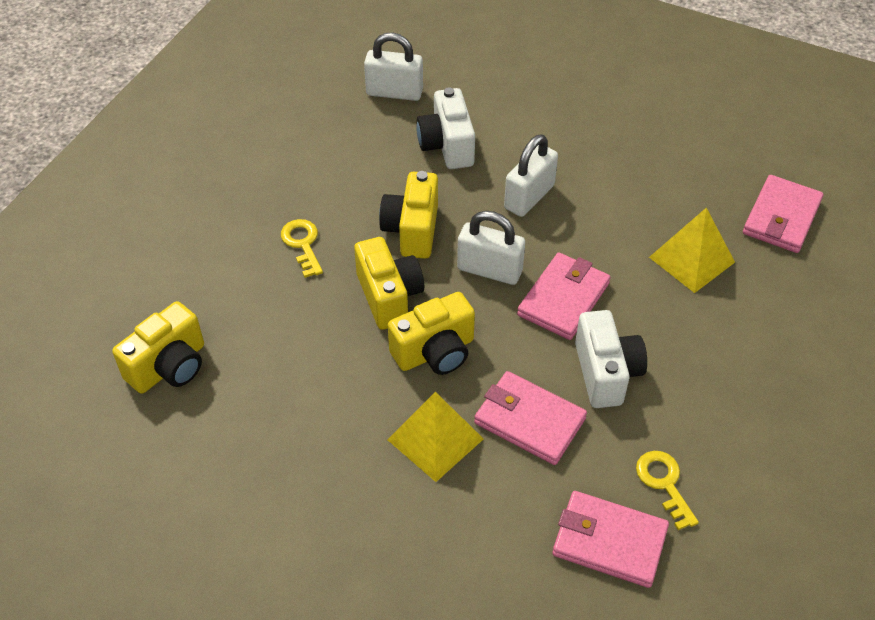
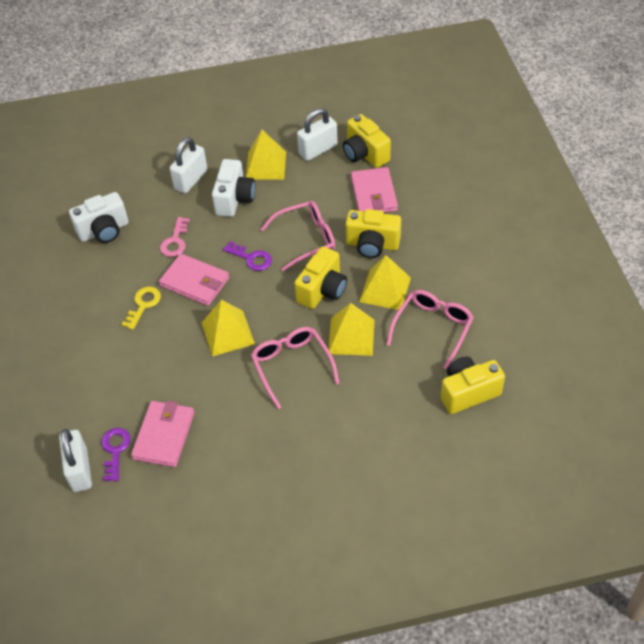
pink glasses: none = 0 -> [251,327,339,409] [261,201,335,271] [386,290,474,370] = 3
pink key: none = 0 -> [160,217,190,257] = 1
pink wallet: [474,371,587,465] [517,252,611,340] [553,491,669,588] [743,175,823,253] = 4 -> [131,401,194,467] [159,254,229,306] [351,167,398,213] = 3
purple key: none = 0 -> [101,428,131,481] [223,241,272,271] = 2
yellow key: [281,219,323,278] [636,451,699,530] = 2 -> [122,286,161,330] = 1
yellow pyramid: [387,392,483,482] [649,208,735,293] = 2 -> [202,300,255,356] [246,130,286,179] [328,303,375,356] [359,255,411,310] = 4

